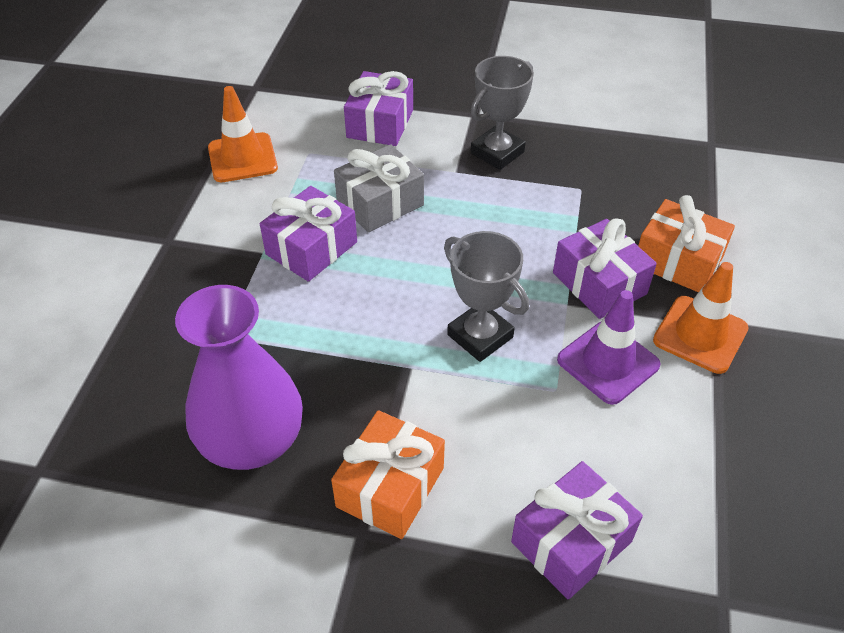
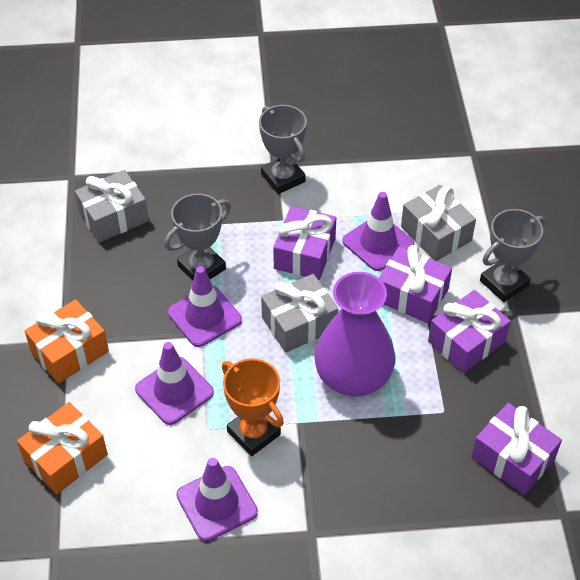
grey gift: [334,144,424,232] = 1 -> [75,170,149,243] [261,274,338,353] [401,185,476,261] = 3
grey trophy: [444,231,529,362] [471,56,534,170] = 2 -> [164,193,231,281] [259,105,307,194] [480,209,545,302] = 3
orange traffic cone: [208,86,278,182] [653,262,749,374] = 2 -> none = 0
orange trophy: none = 0 -> [222,359,284,456] = 1
purple traffic cone: [557,290,661,405] = 1 -> [135,342,214,425] [168,266,242,347] [176,458,258,541] [343,192,414,271] = 4

